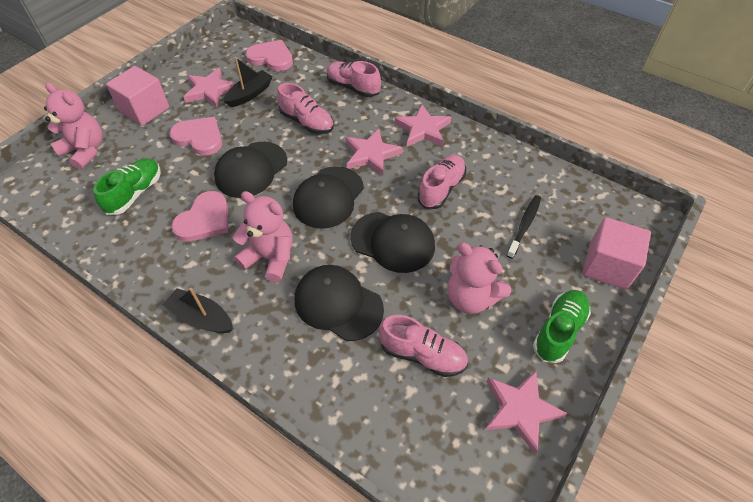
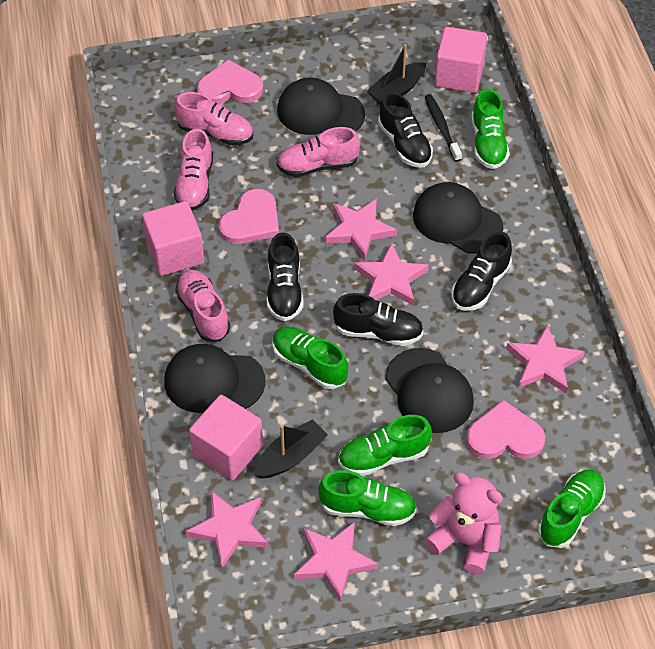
black shoe: none = 0 -> [267,232,303,321] [333,293,423,346] [378,92,433,168] [451,232,512,311] = 4
green shoe: [93,158,161,215] [533,290,591,363] = 2 -> [272,327,348,389] [318,470,417,526] [338,415,432,476] [472,89,509,169] [538,469,606,548] = 5
pink cube: [106,66,169,126] [583,217,651,290] = 2 -> [142,201,204,276] [189,395,263,481] [434,27,487,93] = 3
pink star: [184,68,236,108] [346,129,403,176] [395,104,451,147] [485,371,567,454] = 4 -> [185,491,269,569] [294,521,378,602] [325,199,397,260] [354,243,429,306] [506,325,585,394] = 5
pink teddy bear: [44,82,102,170] [233,191,292,283] [447,243,511,314] = 3 -> [425,472,503,575] = 1

